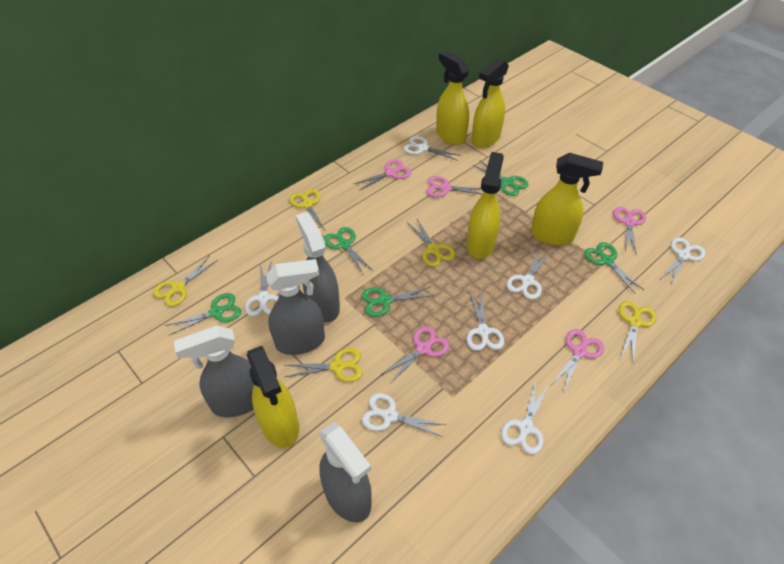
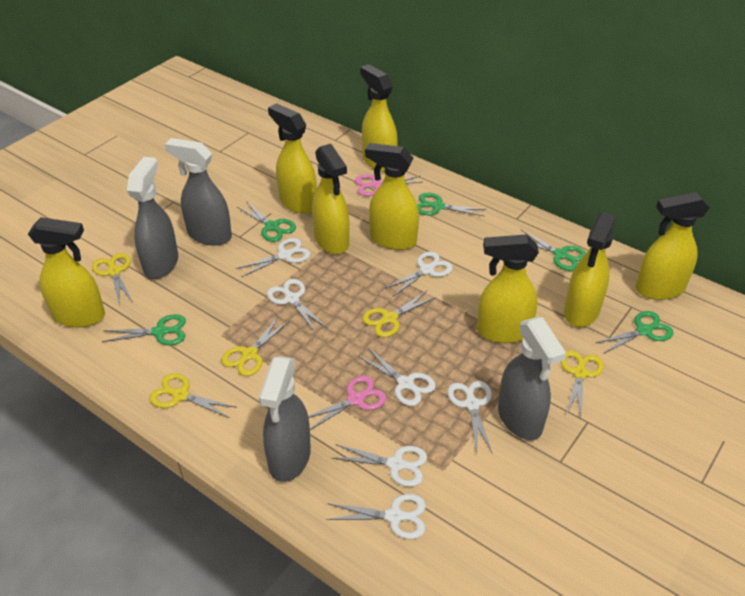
pink scissors: [354,159,411,190] [381,326,449,384] [426,176,483,197] [551,329,604,392] [613,207,646,255] = 5 -> [308,376,387,430] [355,174,423,196] = 2
yellow spray bottle: [246,346,299,448] [436,51,469,145] [466,152,504,259] [471,58,509,148] [531,153,603,245] = 5 -> [28,217,105,327] [268,103,317,214] [312,144,349,254] [360,64,398,172] [365,143,419,250] [477,234,539,343] [564,212,616,327] [635,192,710,300] = 8

